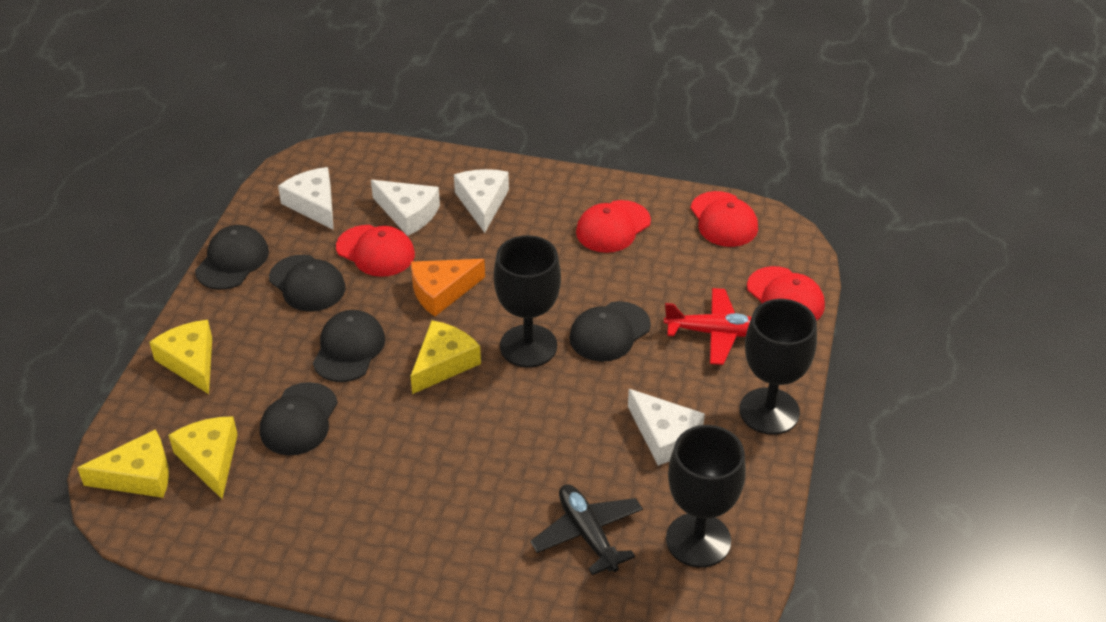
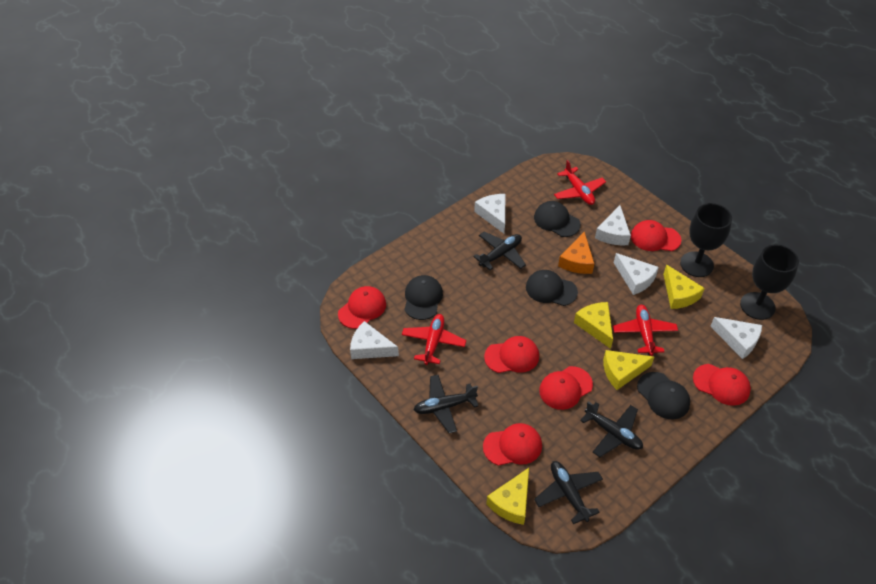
black cap: [195,225,269,290] [260,382,338,455] [269,255,345,312] [313,310,385,382] [569,301,651,362] = 5 -> [404,275,443,320] [526,270,578,306] [534,201,581,237] [637,372,690,419] = 4
black goblet: [494,235,561,368] [666,425,746,568] [739,299,817,435] = 3 -> [680,203,732,277] [740,245,799,320] = 2
black plane: [530,484,643,575] = 1 -> [414,375,479,434] [473,232,526,270] [534,461,603,524] [580,401,643,457] = 4
red cap: [336,225,415,277] [576,200,651,253] [690,191,758,247] [747,266,825,321] = 4 -> [338,286,386,329] [483,423,542,466] [484,336,539,373] [539,366,593,410] [631,220,681,251] [693,364,751,406] = 6
red plane: [664,288,751,365] = 1 -> [402,314,466,365] [554,160,606,205] [613,305,678,356] = 3
white cheese: [278,167,334,230] [371,180,440,236] [454,169,509,233] [628,389,705,466] = 4 -> [350,321,399,359] [474,194,505,233] [595,205,631,245] [614,253,659,295] [710,317,762,359] = 5

